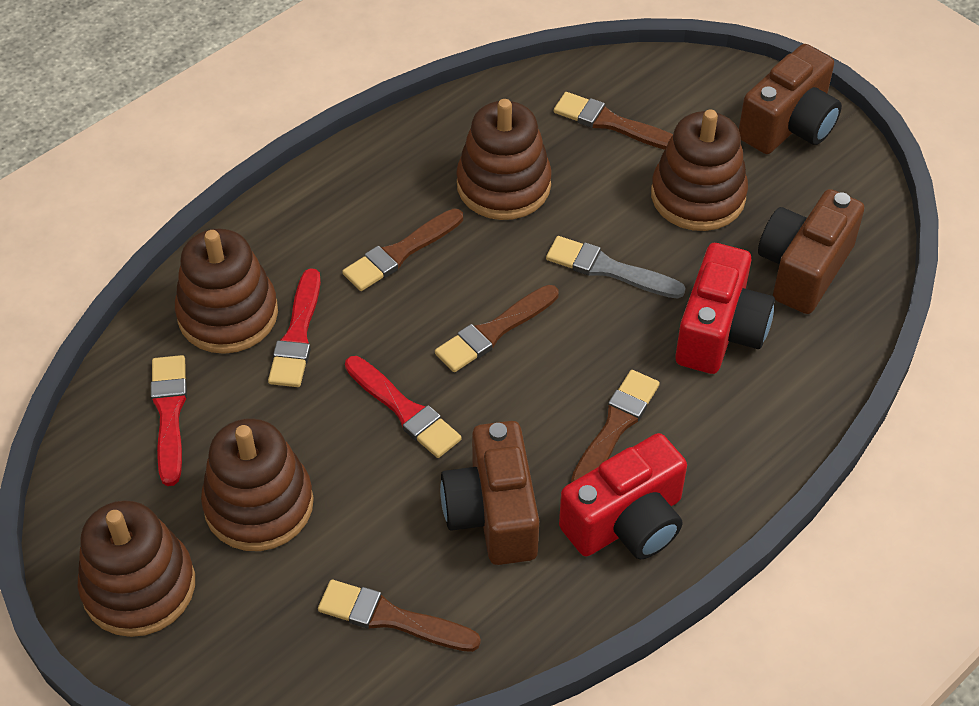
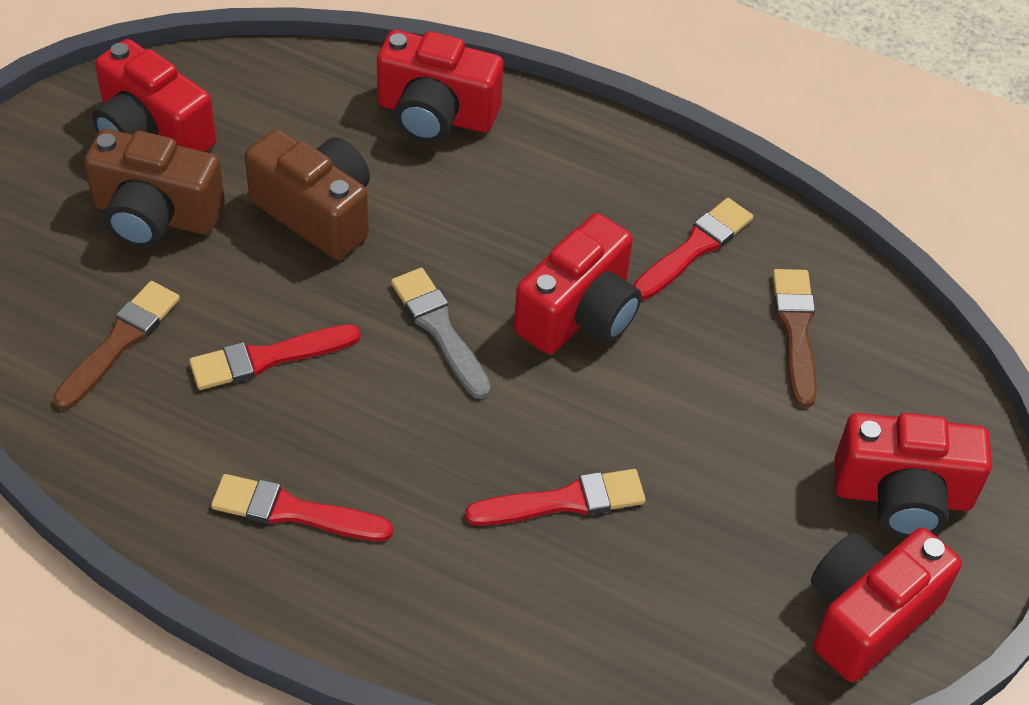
brown brush: [318,580,481,652] [342,208,463,291] [435,285,559,372] [554,92,673,150] [571,370,660,483] = 5 -> [53,281,180,410] [772,269,817,408] = 2
brown camera: [440,421,539,565] [739,44,842,154] [758,189,864,314] = 3 -> [84,129,225,248] [245,129,370,260] = 2
brown stacking toy: [78,500,195,637] [175,229,278,354] [201,418,314,551] [456,99,552,220] [651,110,748,231] = 5 -> none = 0
red brush: [151,355,187,486] [268,268,321,387] [345,356,462,458] = 3 -> [189,324,361,390] [211,474,393,541] [465,469,646,526] [633,198,753,300] = 4
red camera: [559,433,687,559] [675,243,775,374] = 2 -> [92,39,216,152] [377,30,503,142] [514,213,642,354] [811,528,962,682] [835,413,992,537] = 5

